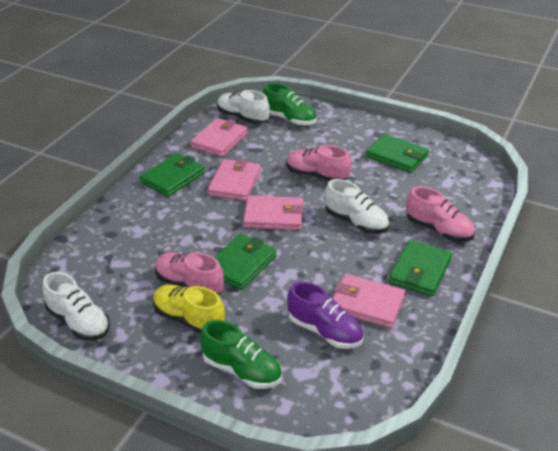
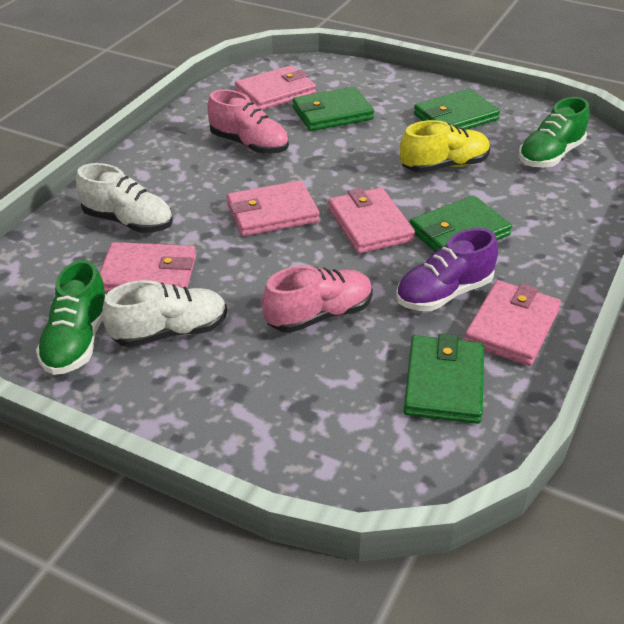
pink shoe: [155,252,224,295] [286,145,351,181] [406,186,475,242] = 3 -> [208,90,289,154] [262,266,373,333] = 2
pink wallet: [191,118,248,157] [208,158,261,201] [243,195,304,230] [332,274,406,328] = 4 -> [99,242,196,293] [226,180,320,236] [235,66,316,110] [328,187,415,254] [464,280,561,366] = 5
white shoe: [43,272,110,341] [217,90,270,124] [325,179,389,234] = 3 -> [76,163,173,233] [102,280,227,347] = 2

